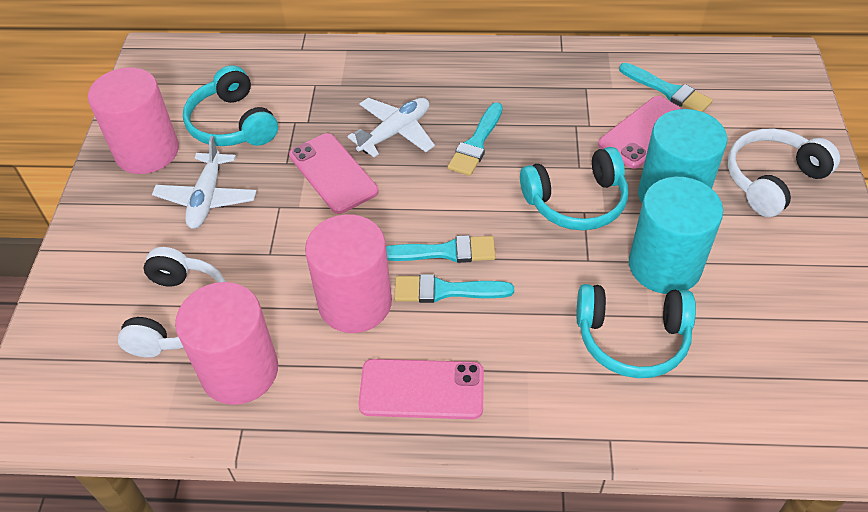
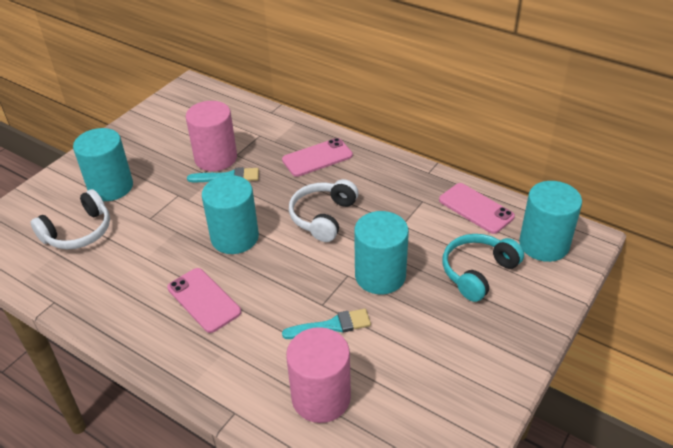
pink cylinder: [88,67,179,174] [175,282,278,405] [305,214,392,333] = 3 -> [186,101,237,171] [286,327,351,423] = 2
turquoise brush: [386,235,496,263] [394,274,514,303] [448,102,503,176] [619,63,713,112] = 4 -> [187,167,259,182] [282,309,371,339] = 2
turquoise cylinder: [629,177,723,294] [638,109,727,203] = 2 -> [73,128,133,201] [202,175,259,254] [354,211,409,294] [519,181,582,262] = 4
turquoise headphones: [183,65,278,146] [520,147,628,230] [577,284,696,378] = 3 -> [442,234,524,302] = 1
white plane: [152,136,257,229] [347,98,435,157] = 2 -> none = 0

